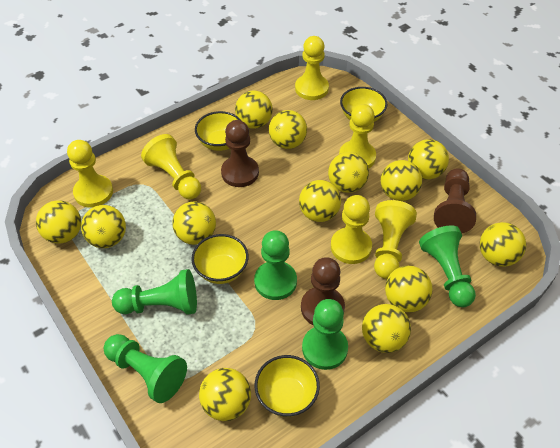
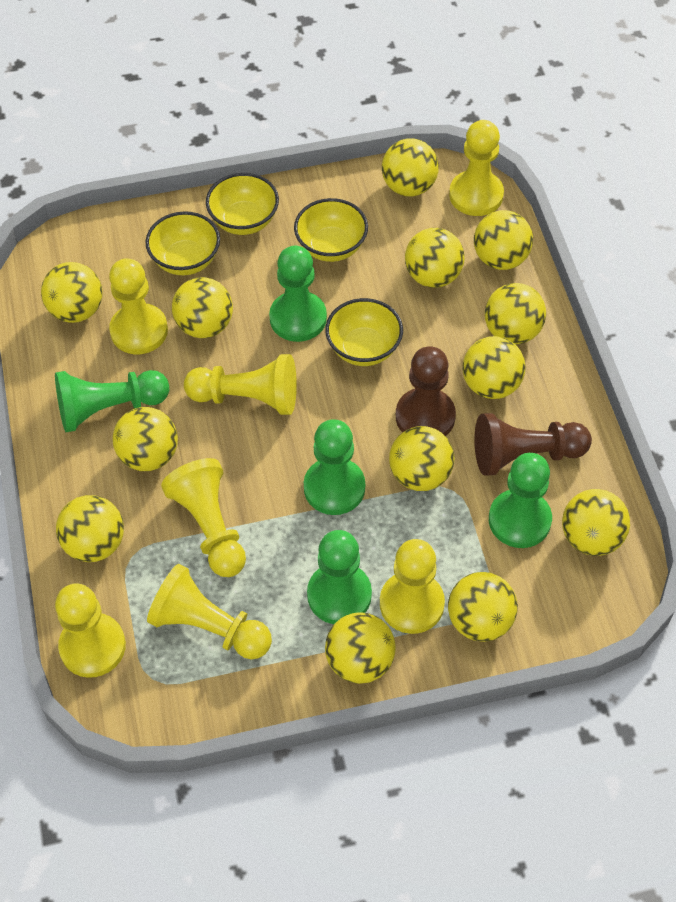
brown pawn: [221,120,259,187] [301,257,345,325] [434,168,476,233] = 3 -> [396,346,456,436] [474,413,592,476] = 2
yellow pawn: [67,140,113,208] [141,134,201,200] [295,36,329,100] [331,195,372,264] [339,104,376,168] [374,200,417,279] = 6 -> [55,583,126,678] [109,258,168,354] [147,564,272,660] [161,458,246,577] [184,354,297,415] [380,539,445,634] [449,120,504,216] = 7

